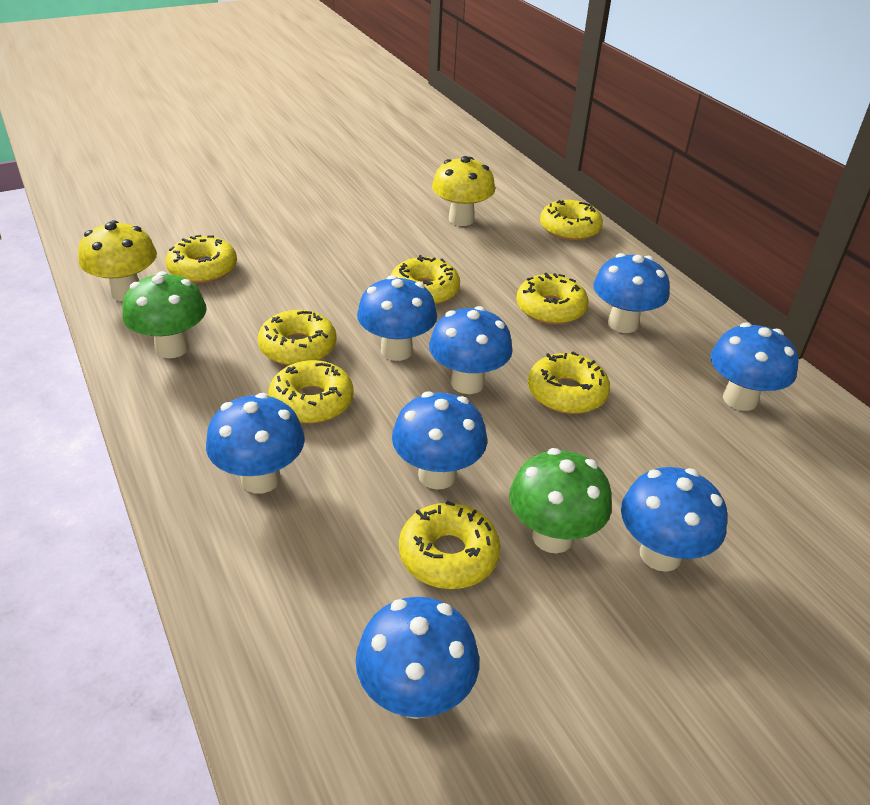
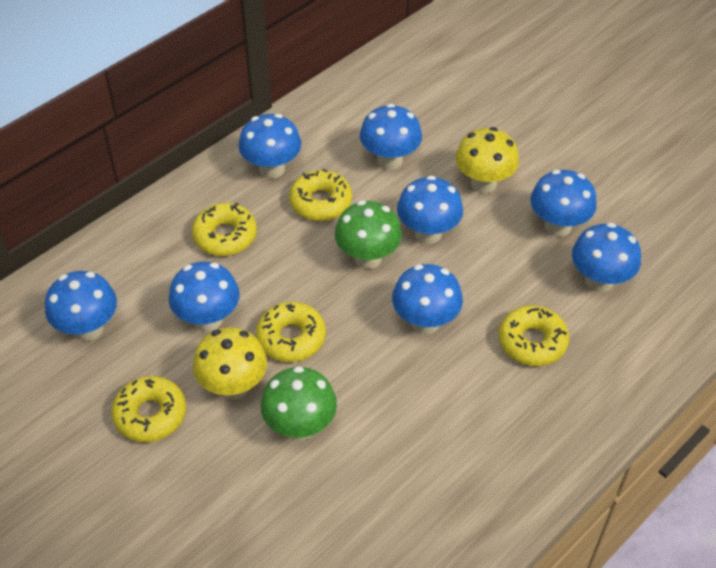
yellow donut: [165,235,237,283] [258,310,337,366] [268,360,354,424] [391,255,460,305] [399,501,501,589] [516,273,589,325] [528,352,610,414] [540,200,603,241] = 8 -> [111,376,186,442] [192,203,257,256] [256,302,326,362] [289,169,352,221] [499,305,569,366] = 5

